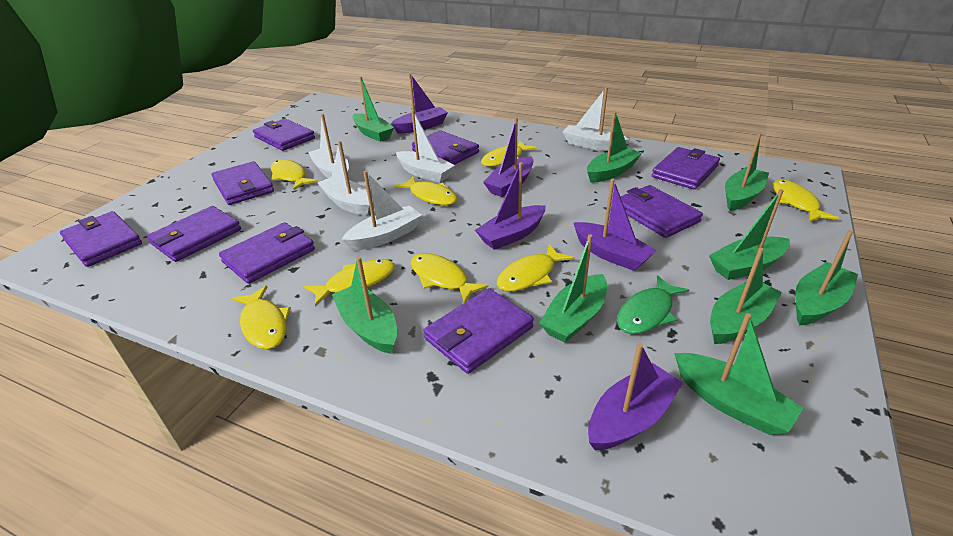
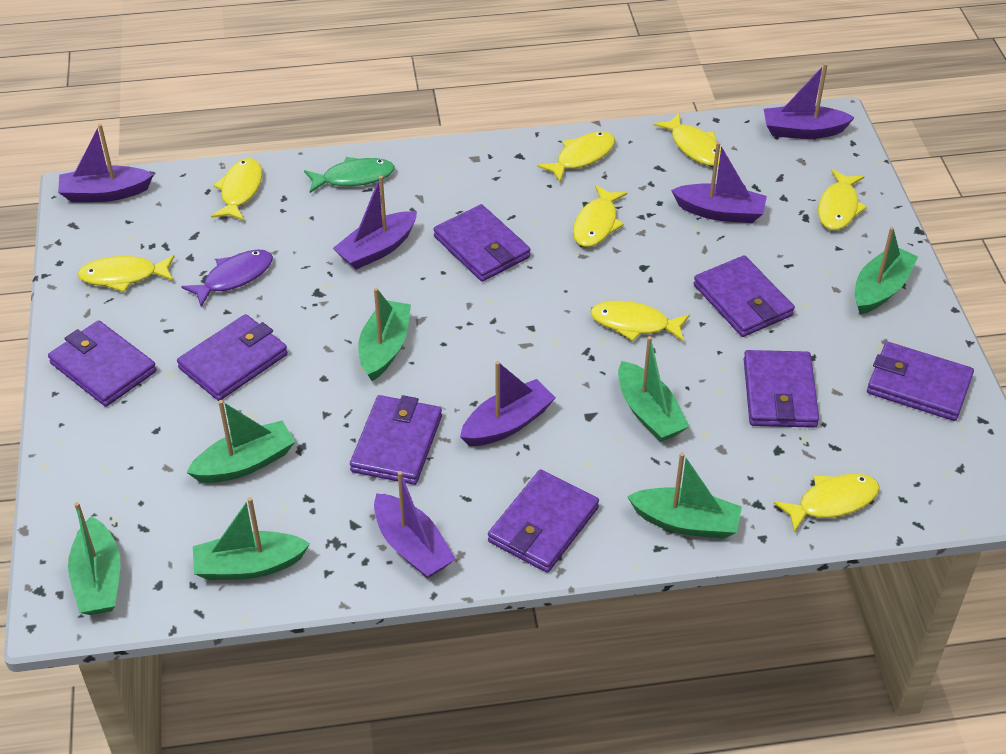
green boat: [332,257,397,354] [352,76,394,142] [539,234,607,343] [587,111,642,183] [674,313,804,435] [709,189,790,280] [710,248,782,344] [725,132,769,211] [795,230,858,326] = 9 -> [68,502,120,615] [186,400,295,483] [193,497,310,580] [358,288,411,381] [618,336,689,442] [627,452,742,539] [855,227,918,315] = 7
purple boat: [391,73,448,134] [475,162,546,250] [483,118,534,197] [573,179,657,271] [588,343,683,450] = 5 -> [58,124,154,202] [333,176,417,270] [374,471,455,578] [460,361,556,446] [671,142,767,223] [764,63,855,139] = 6
purple fish: none = 0 -> [181,249,273,307] = 1
purple wallet: [60,211,142,267] [147,206,241,262] [211,161,274,205] [219,222,315,284] [253,118,315,151] [412,130,479,165] [424,288,534,374] [620,185,703,238] [652,147,720,190] = 9 -> [48,320,157,407] [177,314,288,401] [350,395,442,485] [433,204,531,282] [488,469,599,573] [693,255,795,337] [744,350,819,428] [867,342,974,421] = 8
white boat: [308,114,349,178] [318,141,369,215] [341,171,422,250] [396,110,455,183] [563,87,629,151] = 5 -> none = 0

